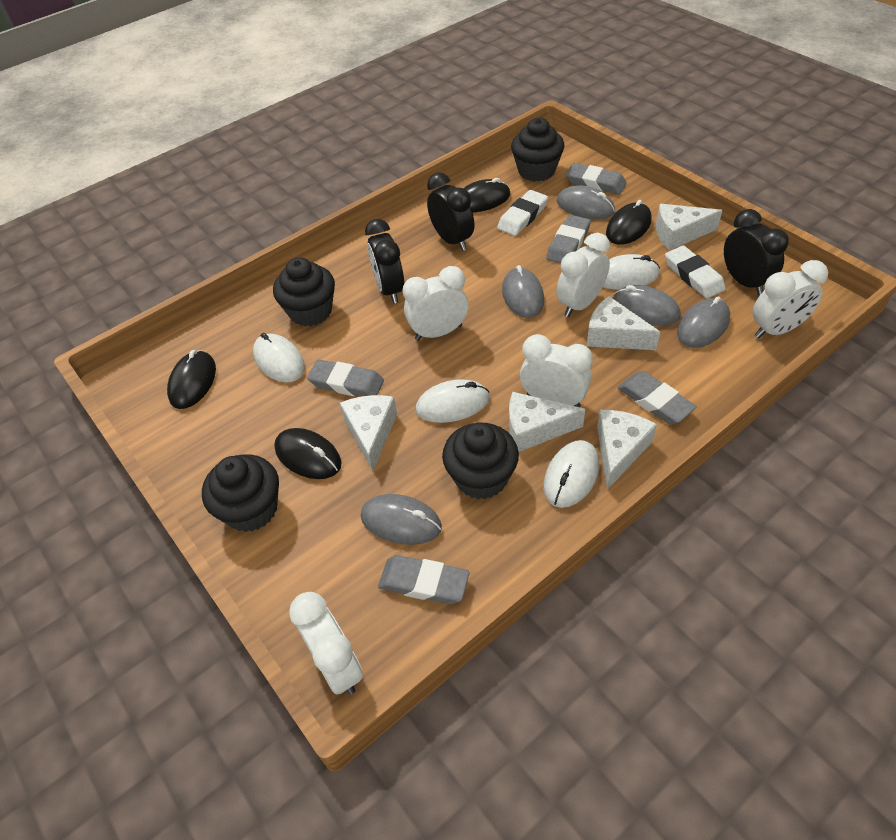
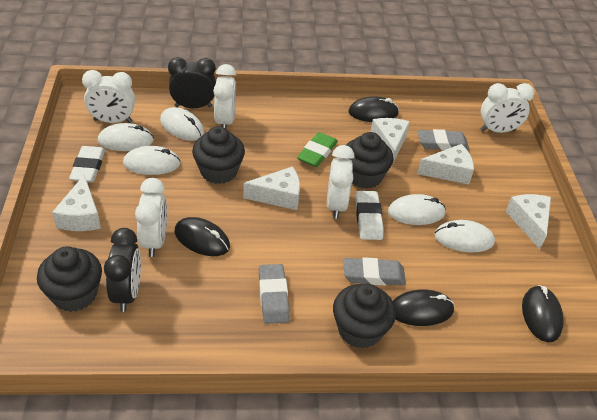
black clock: [365,219,404,304] [427,172,474,251] [724,209,789,295] = 3 -> [104,228,141,312] [168,57,216,108] = 2
green eraser: none = 0 -> [297,132,338,167] = 1
grey eraser: [307,359,384,397] [378,555,470,604] [546,215,591,263] [566,163,627,195] [618,371,697,424] = 5 -> [259,264,290,324] [344,257,406,285] [417,129,469,150] = 3
grey mouse: [361,494,442,545] [502,265,544,318] [557,185,615,219] [613,285,681,325] [677,296,730,348] = 5 -> none = 0
white mouse: [253,333,305,382] [416,379,490,423] [544,440,600,508] [603,254,660,290] = 4 -> [98,123,154,151] [123,146,181,175] [160,107,204,141] [388,194,446,225] [434,220,495,252] = 5

